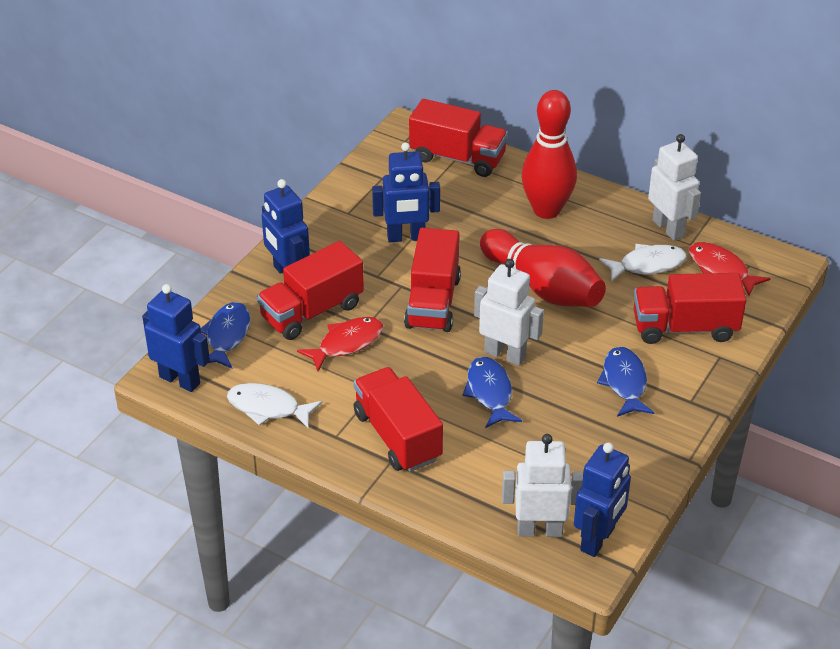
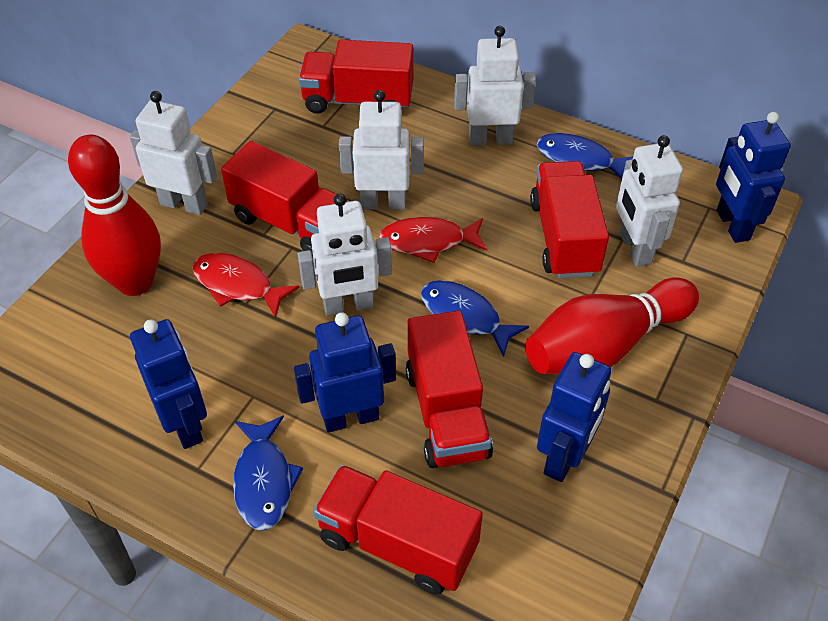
white fish: [227,383,322,429] [599,244,687,282] = 2 -> none = 0
white robot: [474,259,544,366] [502,434,584,537] [648,134,701,241] = 3 -> [130,91,217,215] [298,194,392,316] [339,90,424,210] [454,26,536,146] [616,135,683,267] = 5

